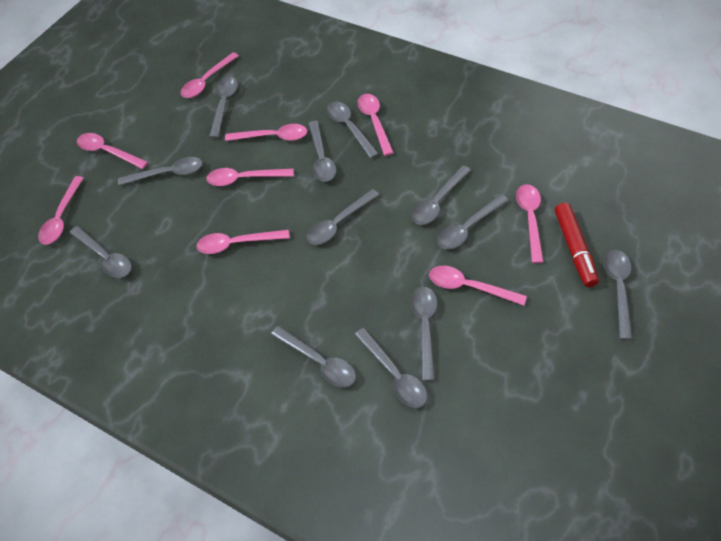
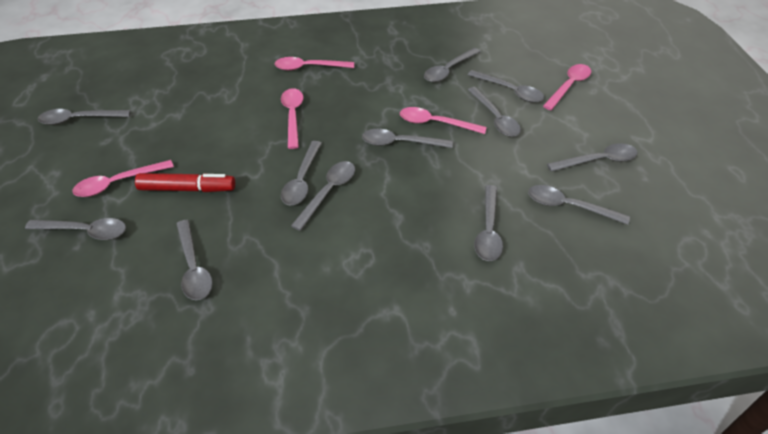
pink spoon: [38,176,84,245] [77,133,148,169] [181,52,239,98] [197,230,290,254] [206,168,294,186] [225,124,308,141] [357,94,394,156] [429,266,527,306] [516,184,544,263] = 9 -> [72,160,174,197] [275,57,354,71] [281,88,304,149] [400,107,487,134] [543,64,591,110] = 5

